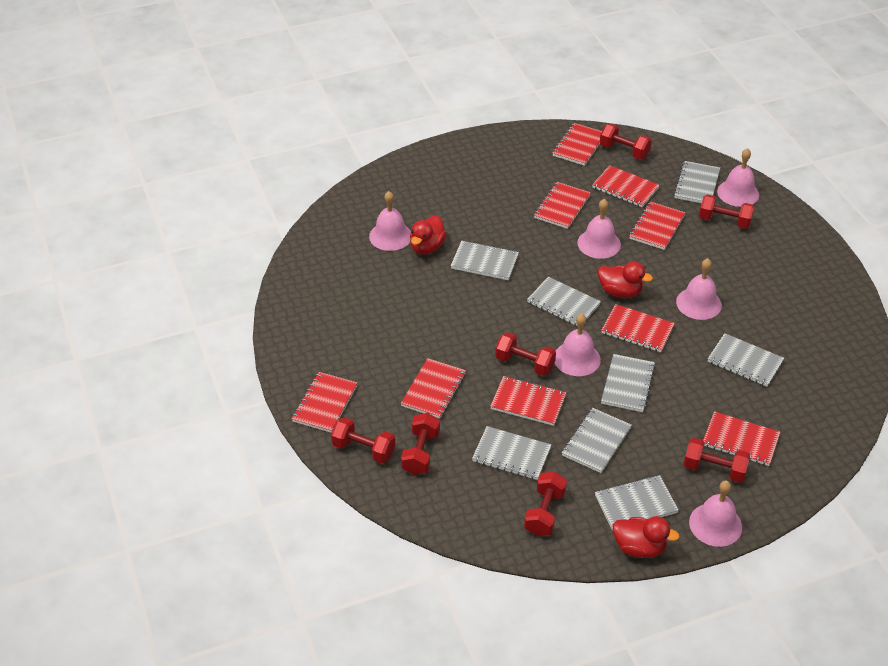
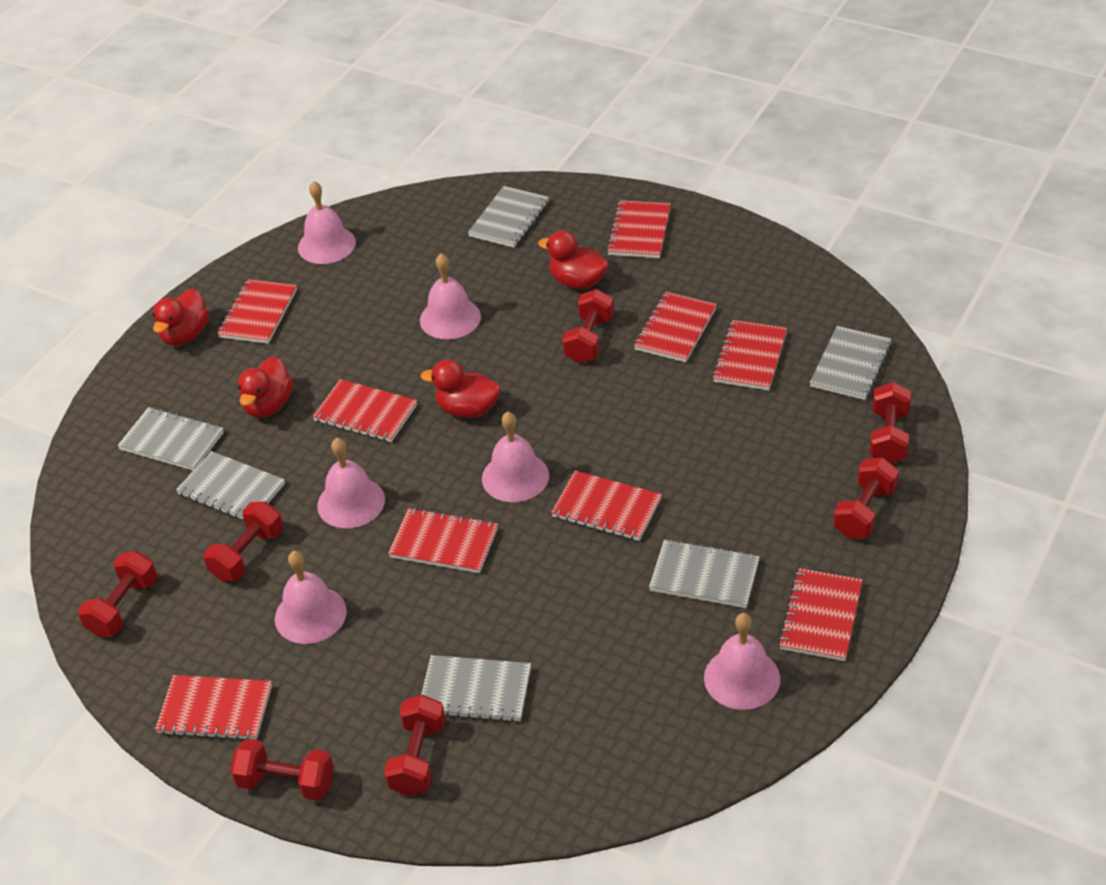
grey notebook: [451,241,519,280] [472,426,551,480] [527,277,601,326] [562,408,632,473] [595,475,679,530] [601,354,655,412] [674,161,720,203] [708,333,784,387] = 8 -> [117,407,224,470] [176,451,285,522] [421,655,531,722] [468,186,549,248] [649,539,760,608] [810,326,892,400] = 6
red duck: [410,215,447,255] [598,261,653,298] [613,516,680,558] = 3 -> [152,289,209,346] [238,356,293,417] [421,359,501,418] [538,230,609,289] = 4

